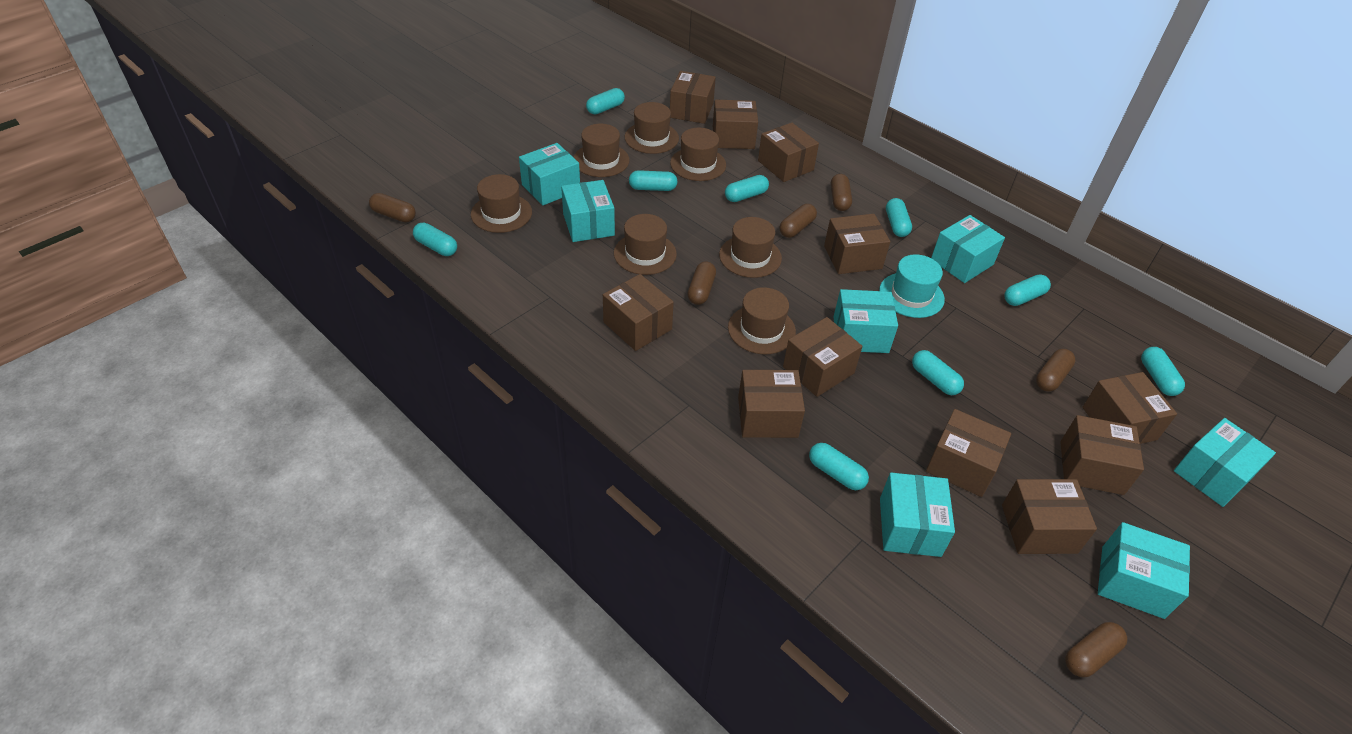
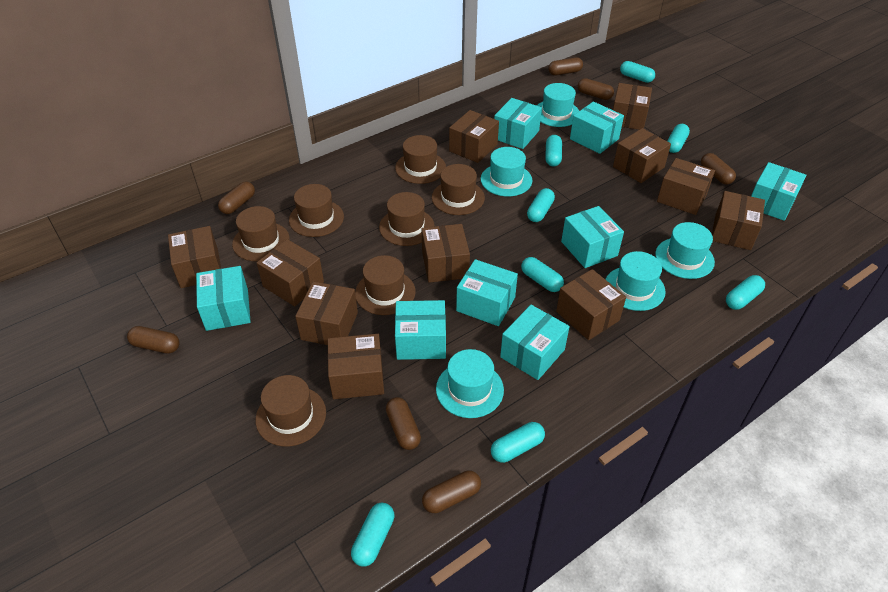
brown capsule: [369,193,416,222] [687,261,716,305] [779,204,817,238] [831,174,852,211] [1036,349,1075,392] [1065,622,1127,677] = 6 -> [127,326,180,354] [218,181,255,214] [386,397,421,450] [422,470,481,513] [548,57,583,75] [578,78,614,100] [701,153,736,185] = 7
turquoise box: [519,143,580,205] [561,180,615,242] [833,289,898,353] [880,473,955,557] [931,215,1005,283] [1098,522,1190,619] [1174,418,1276,507] = 7 -> [196,266,251,331] [395,300,446,360] [456,259,518,326] [494,98,542,149] [500,305,570,380] [561,206,624,268] [570,101,624,154] [751,162,806,221] = 8
turquoise capsule: [413,222,457,256] [586,88,625,114] [629,170,677,191] [725,175,769,202] [809,443,869,490] [886,198,912,237] [912,350,964,395] [1004,274,1051,306] [1141,347,1185,396] = 9 -> [351,503,395,567] [491,422,545,463] [521,257,564,292] [527,188,555,222] [545,135,562,167] [620,61,655,83] [667,124,690,153] [726,275,765,310] = 8
turquoise hat: [879,254,945,318] = 1 -> [436,349,504,418] [481,147,532,197] [537,83,579,127] [605,251,666,311] [655,222,715,279] = 5

